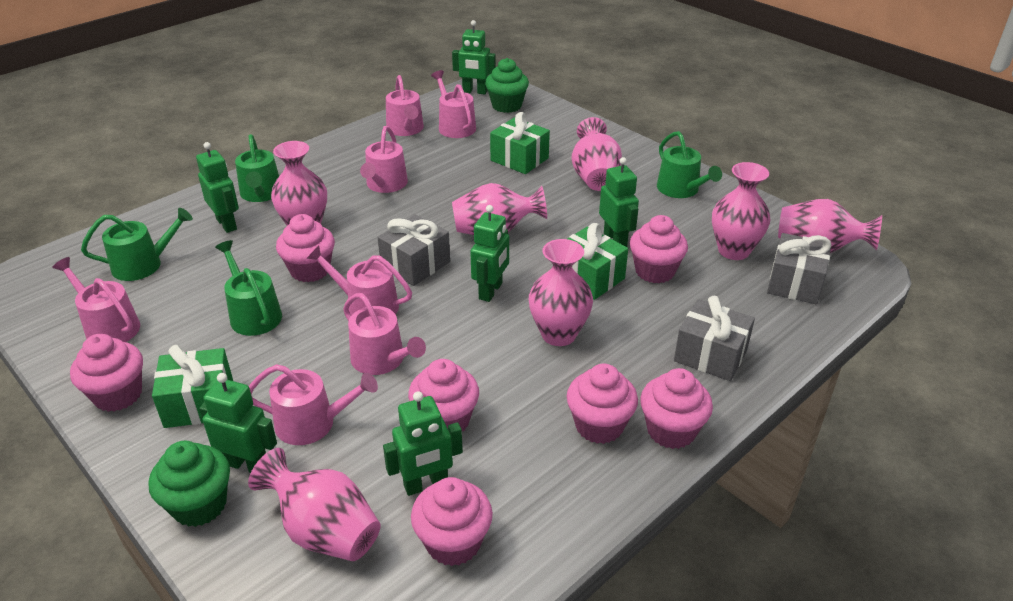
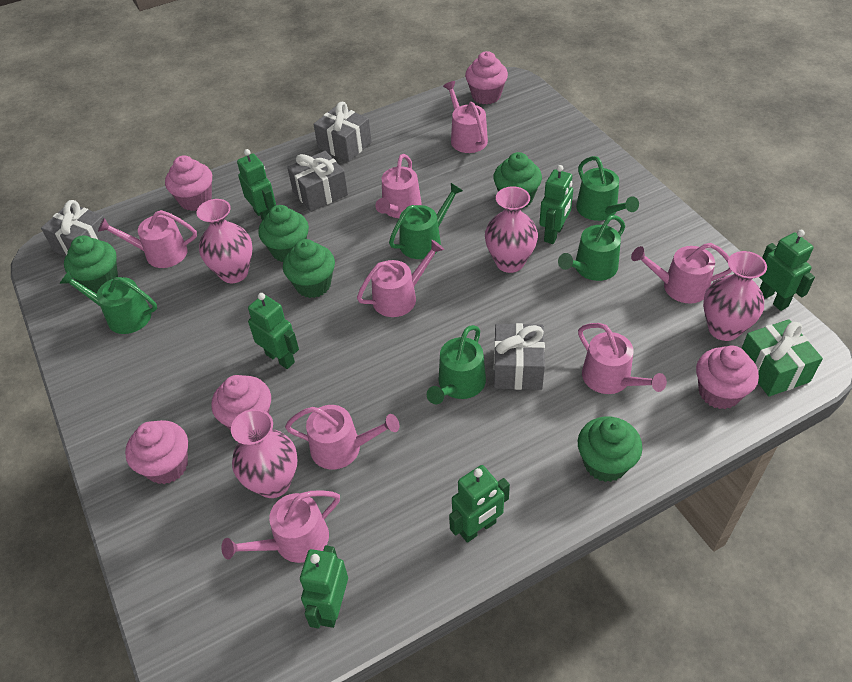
green cupcake: [149,441,230,527] [485,58,529,113] = 2 -> [64,235,118,293] [258,205,309,262] [283,239,335,298] [493,152,542,208] [578,416,643,482] = 5
green gift: [152,345,233,428] [490,112,550,174] [568,223,628,300] = 3 -> [742,319,823,397] = 1
green watering can: [81,208,193,281] [215,240,282,336] [235,134,279,202] [657,131,722,198] = 4 -> [59,271,157,334] [389,183,463,259] [427,325,486,404] [558,215,625,281] [576,156,639,221] = 5
grey gift: [377,214,450,286] [674,296,755,381] [767,233,832,304] = 3 -> [41,200,114,256] [287,151,348,212] [313,102,372,162] [494,323,545,390] = 4
pink cupcake: [70,334,143,412] [276,214,335,282] [408,359,479,431] [411,477,493,566] [566,364,638,444] [630,215,688,284] [640,368,713,449] = 7 -> [125,420,188,484] [165,155,212,211] [211,375,271,431] [465,51,508,104] [696,346,759,409] = 5
pink vase: [248,448,380,561] [271,141,327,226] [452,183,547,235] [529,239,593,346] [571,117,622,191] [712,162,770,260] [778,199,882,253] = 7 -> [196,199,252,283] [231,409,297,498] [485,186,538,273] [703,251,767,341] = 4
pink watering can: [52,257,140,342] [249,364,378,445] [306,246,412,316] [343,293,426,375] [360,126,408,193] [386,75,424,136] [431,70,476,138] = 7 -> [98,210,197,268] [221,490,340,563] [285,405,400,470] [357,240,444,317] [375,154,422,218] [443,81,488,153] [578,323,667,394] [631,243,732,304] = 8

